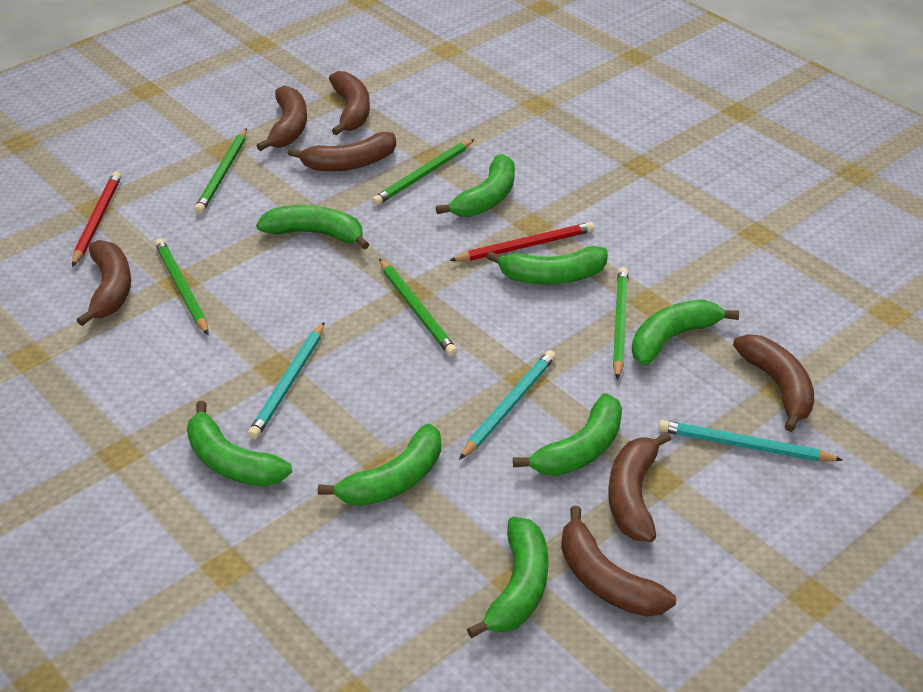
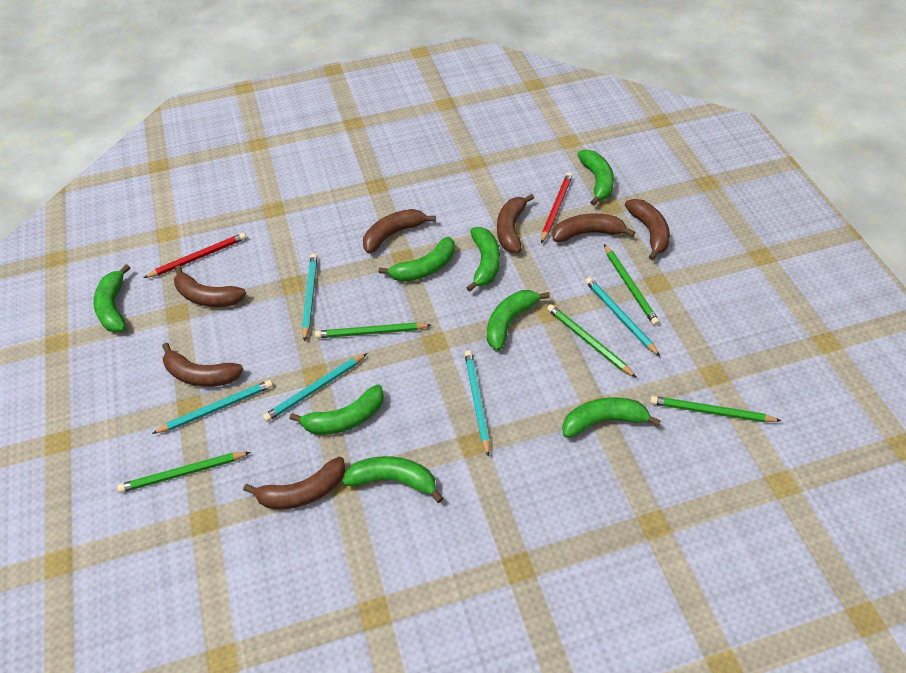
turquoise pencil: [248,322,325,439] [459,350,556,460] [658,420,843,462] = 3 -> [152,380,273,434] [263,353,367,422] [302,253,318,342] [465,350,490,457] [585,277,660,356] = 5

